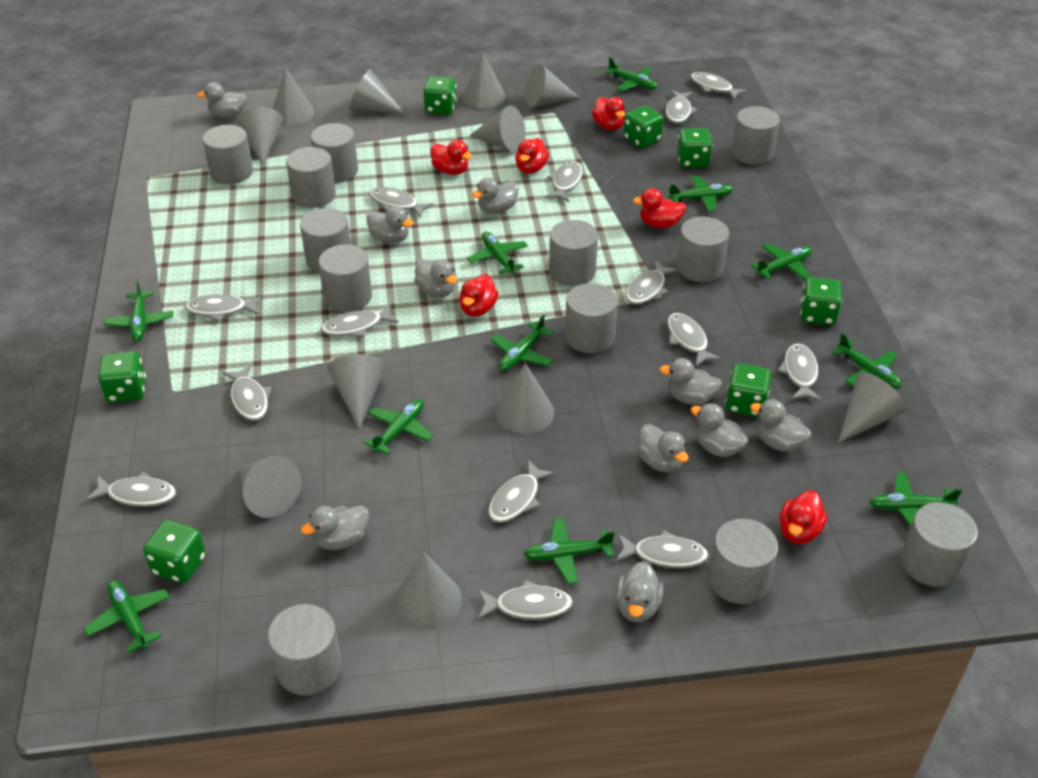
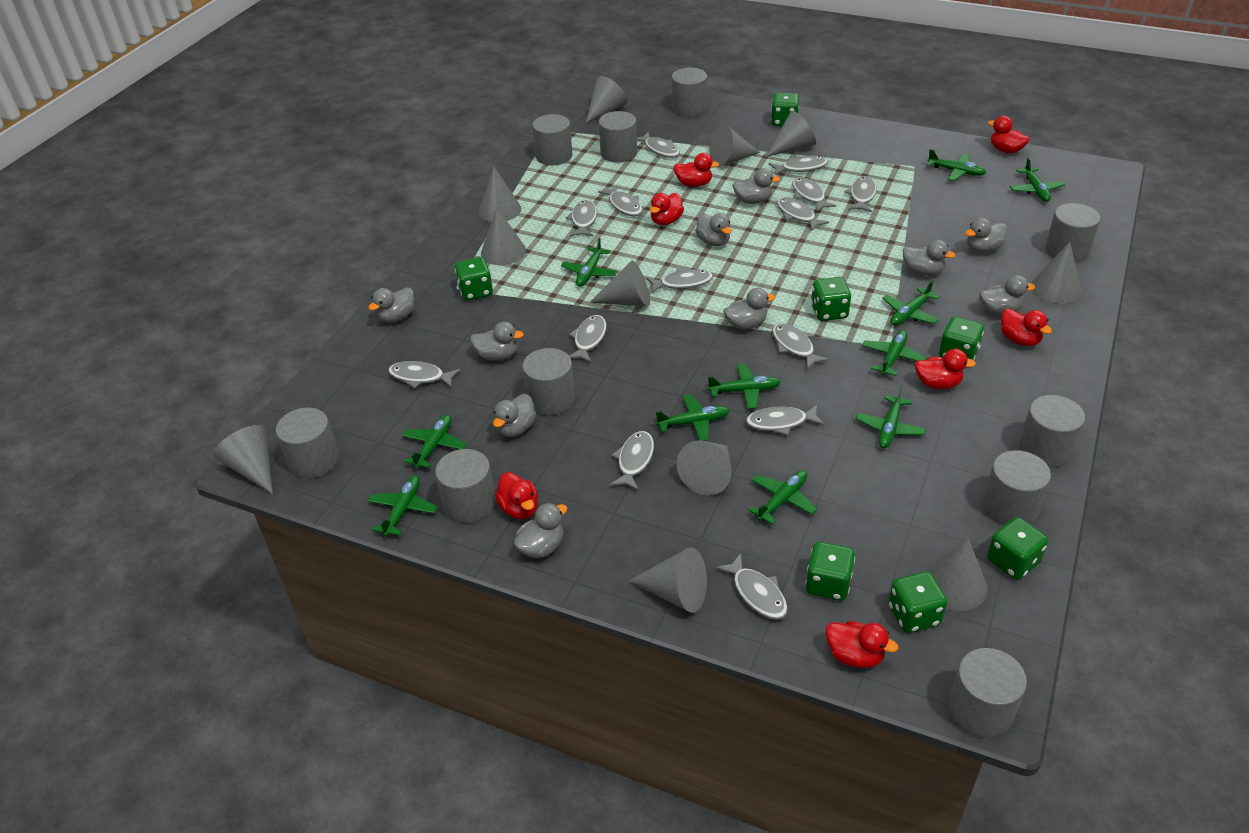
grey cylinder: [203,125,253,184] [268,604,342,696] [286,147,336,208] [300,208,351,272] [311,123,358,183] [318,244,372,312] [549,220,598,286] [565,283,618,353] [677,217,729,282] [708,518,778,604] [732,106,780,165] [901,502,978,587] = 12 -> [276,408,339,478] [435,449,496,523] [522,348,575,416] [532,114,572,165] [599,111,637,163] [672,68,707,116] [948,648,1027,738] [983,450,1051,525] [1019,395,1085,468] [1045,203,1100,262] = 10
red duck: [430,140,472,175] [459,274,498,317] [515,138,549,173] [592,97,625,130] [633,188,686,228] [779,491,827,544] = 6 -> [495,472,538,519] [650,193,684,225] [674,153,719,187] [825,621,898,668] [915,349,976,389] [988,116,1030,153] [1001,309,1052,346] = 7

